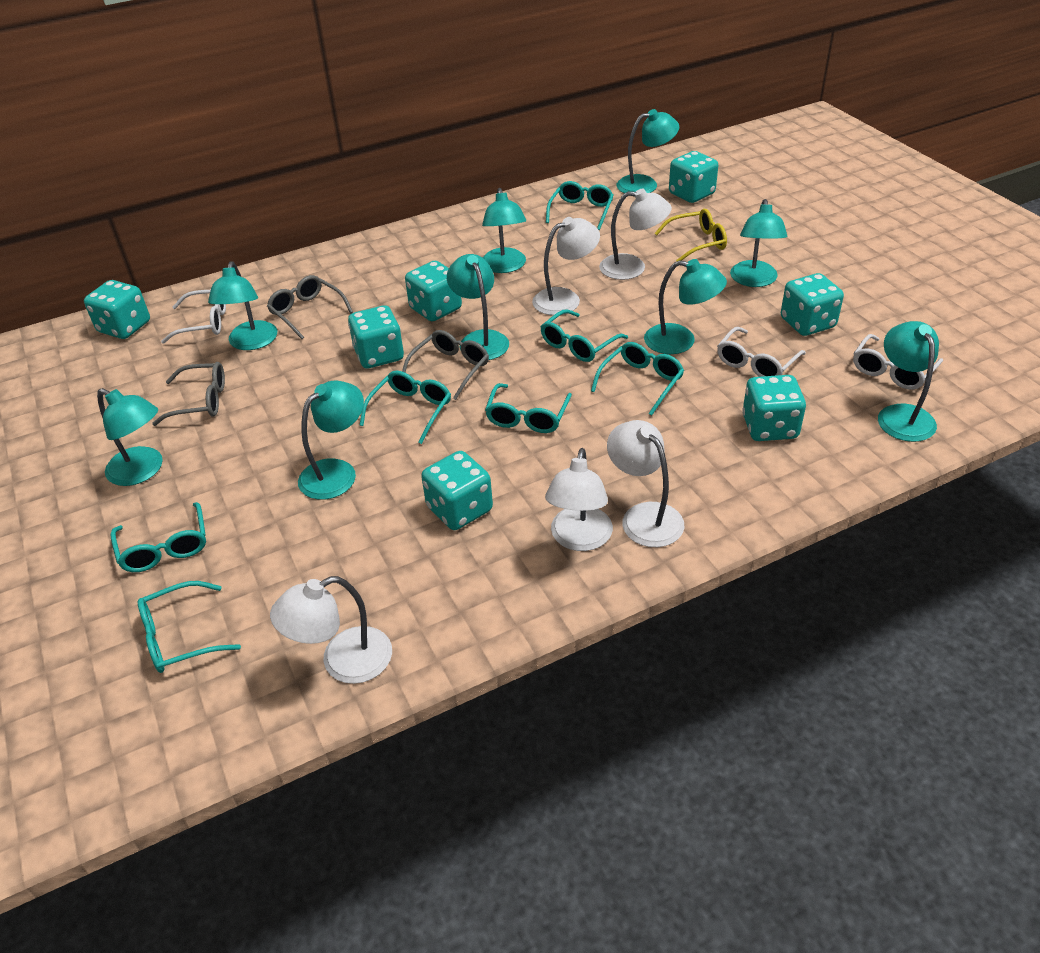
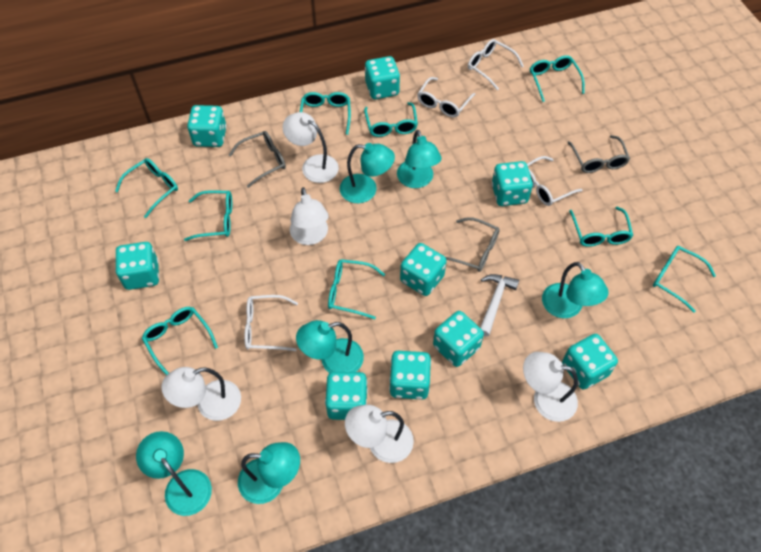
turquoise dice: [84,280,150,339] [348,305,404,368] [405,261,462,321] [421,451,493,530] [669,151,718,203] [742,375,806,441] [781,273,844,336] = 7 -> [115,242,159,290] [187,105,227,147] [325,372,368,420] [365,56,400,99] [389,351,431,400] [400,243,447,296] [433,311,484,367] [492,161,533,206] [562,334,618,389] = 9
turquoise glasses: [111,502,206,572] [138,581,241,673] [359,371,451,444] [485,383,572,433] [540,309,628,362] [546,181,614,230] [591,342,684,416] = 7 -> [115,158,178,218] [142,307,218,375] [184,190,232,241] [300,92,351,135] [328,259,385,319] [364,102,418,137] [530,55,585,102] [569,207,633,247] [653,246,716,313] = 9
turquoise lamp: [97,388,163,486] [208,261,277,350] [298,381,364,500] [447,254,509,360] [482,188,526,273] [617,109,679,193] [644,259,727,354] [730,199,788,287] [878,321,939,442] = 9 -> [136,431,212,516] [238,442,300,504] [296,320,364,373] [340,143,395,203] [397,130,442,188] [542,262,609,318] = 6
white glasses: [161,290,226,344] [717,327,806,377] [853,334,943,390] = 3 -> [245,295,298,351] [417,77,475,117] [468,39,524,90] [527,156,583,206] = 4
white hammer: none = 0 -> [480,274,519,336] = 1
yellow glasses: [655,209,727,261] = 1 -> none = 0

